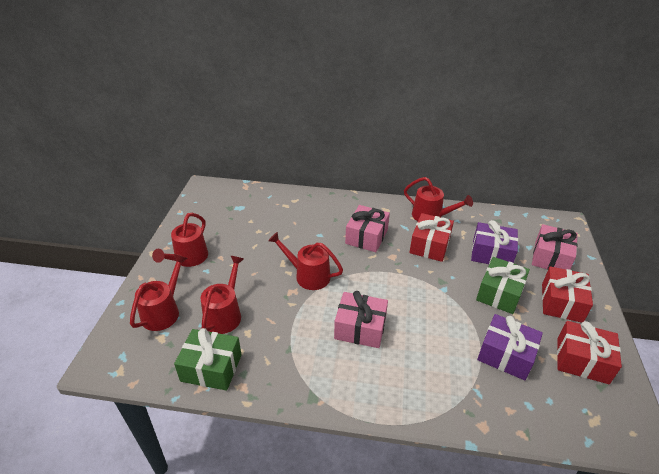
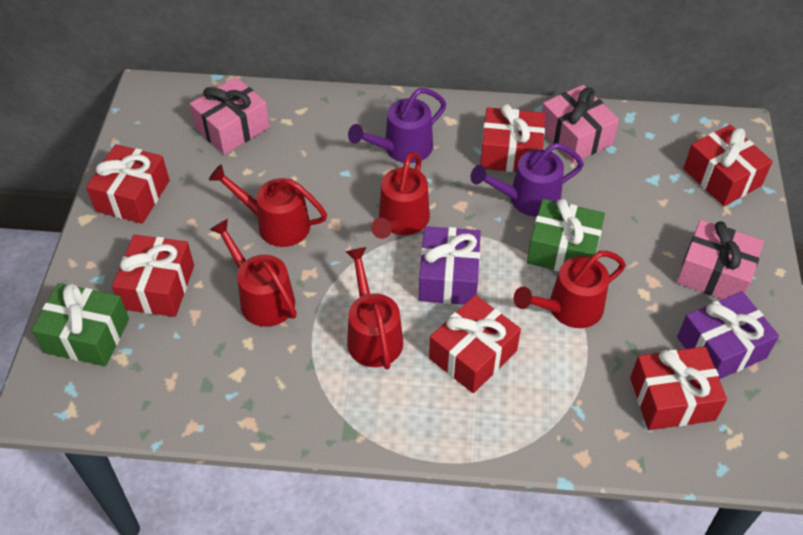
purple watering can: none = 0 -> [348,88,446,163] [471,143,584,217] = 2
red gift: [409,213,454,262] [542,266,593,323] [557,321,622,384] = 3 -> [86,144,170,224] [112,235,194,317] [429,295,521,393] [480,104,545,172] [630,347,727,430] [683,125,773,206] = 6

